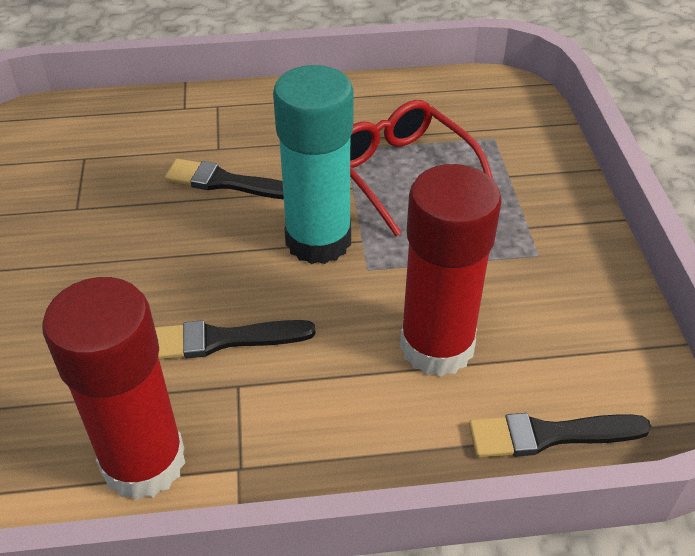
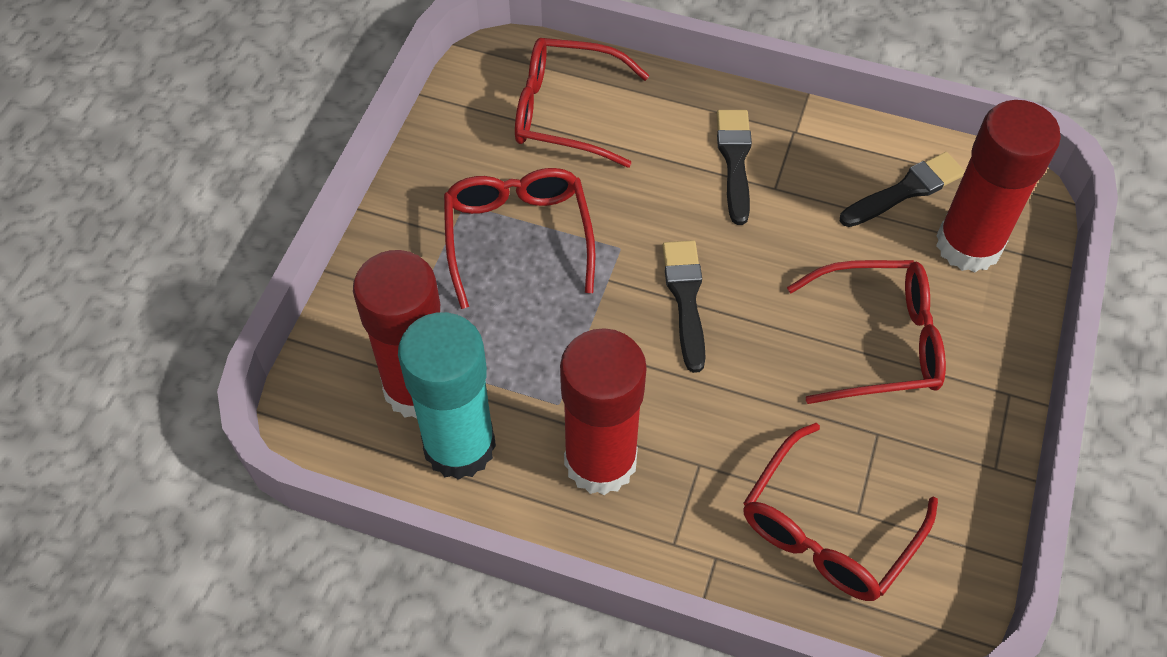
red glasses: [350,100,493,236] = 1 -> [444,168,596,309] [515,38,649,168] [743,423,938,601] [787,260,946,404] = 4
red glue stick: [42,277,186,500] [400,164,502,376] = 2 -> [353,250,440,419] [560,328,647,495] [936,100,1061,272] = 3

